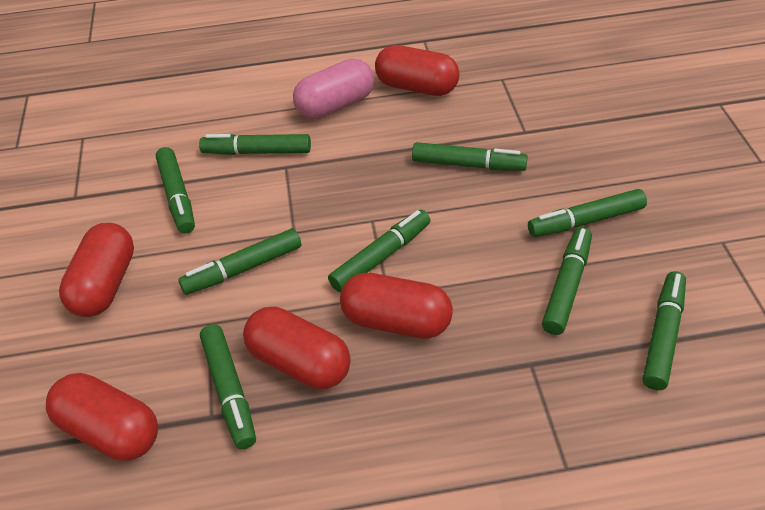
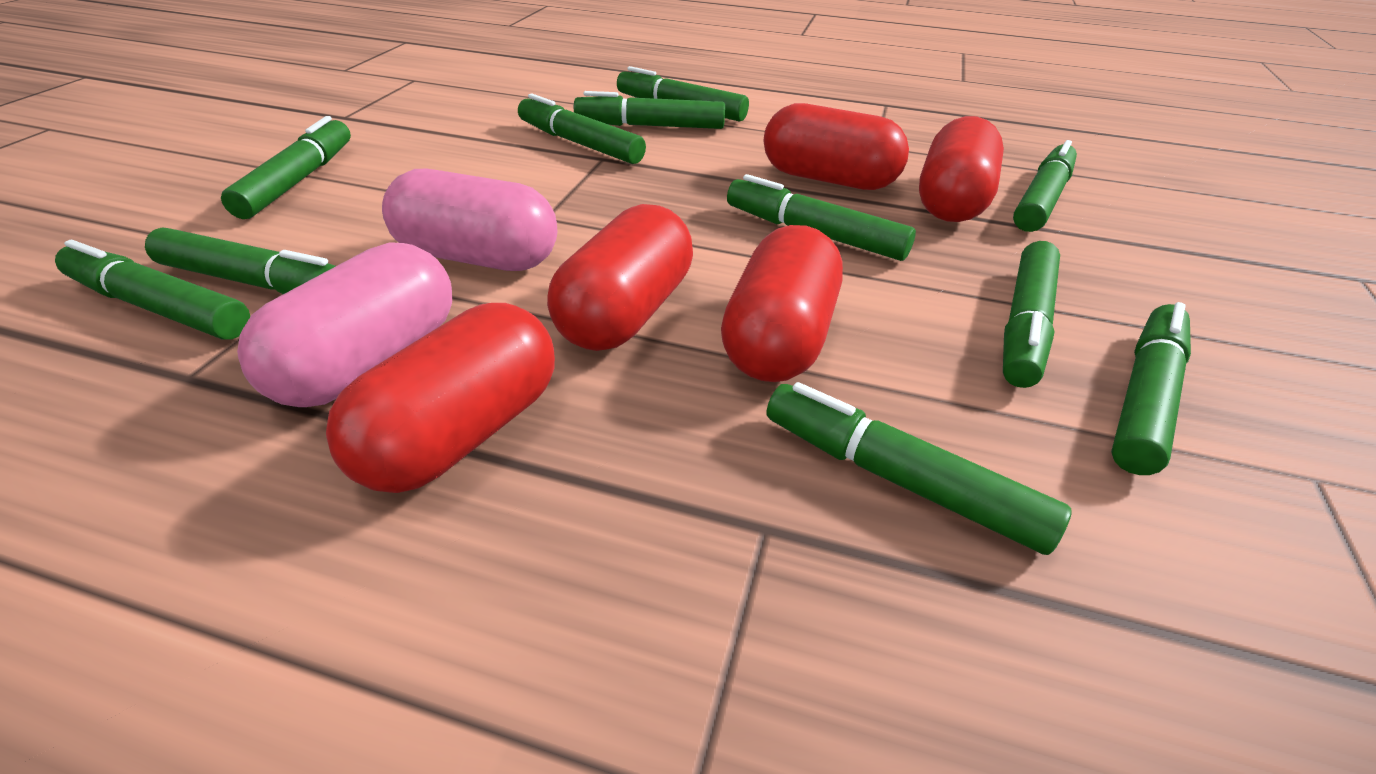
green marker: [156,147,195,234] [178,228,301,295] [199,134,311,155] [200,324,256,449] [328,210,431,292] [412,142,528,171] [528,189,647,237] [542,227,592,335] [643,271,686,390] = 9 -> [55,240,250,340] [145,227,336,294] [221,116,351,219] [518,94,646,164] [574,91,725,129] [617,66,749,121] [727,174,916,261] [767,382,1071,555] [1003,241,1060,388] [1013,140,1077,232] [1111,302,1191,475] = 11
pink capsule: [293,59,374,119] = 1 -> [237,242,452,407] [382,169,557,271] = 2

